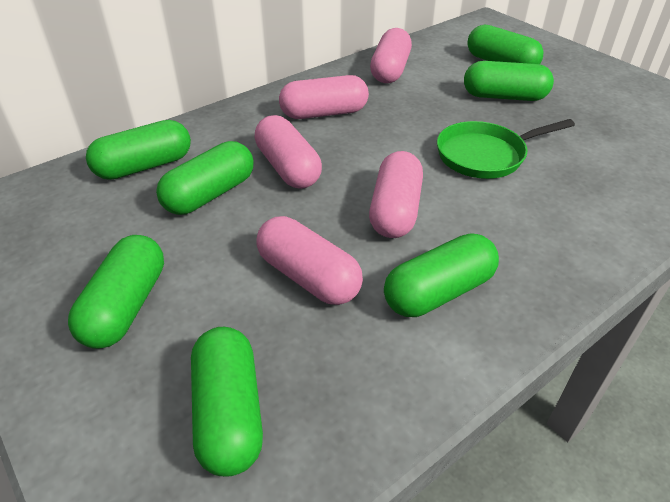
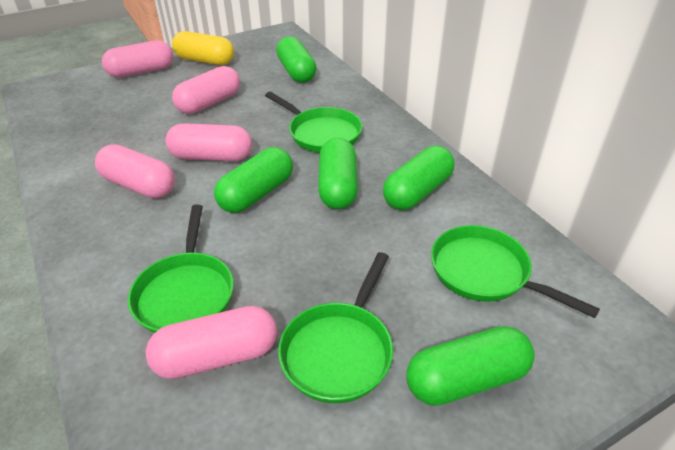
green capsule: [68,235,164,349] [86,120,191,180] [156,141,254,215] [191,327,263,477] [384,233,499,317] [464,61,554,101] [467,24,543,64] = 7 -> [214,147,293,213] [276,36,317,83] [318,138,358,209] [383,146,455,210] [406,326,535,406] = 5
green pan: [437,119,575,179] = 1 -> [128,204,234,333] [265,92,363,153] [278,252,393,403] [431,225,600,318] = 4
yellow capsule: none = 0 -> [172,31,234,65] = 1

